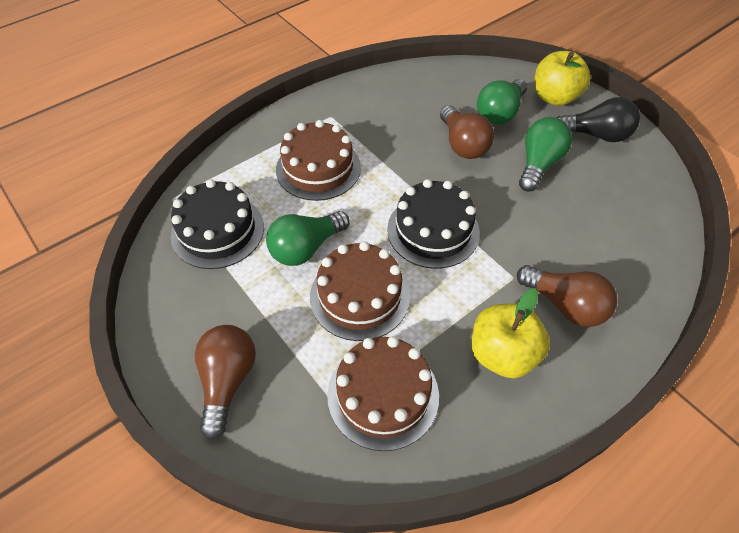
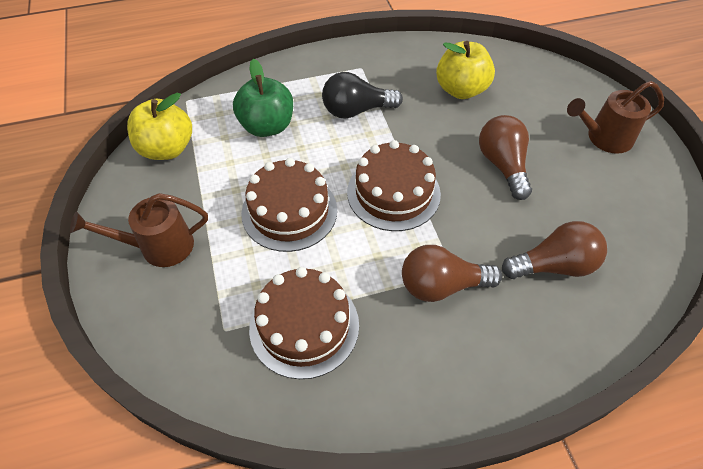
black cake: [171,179,264,269] [387,179,480,269] = 2 -> none = 0
brown watering can: none = 0 -> [70,193,208,267] [567,81,664,154] = 2
green apple: none = 0 -> [233,59,293,137] = 1
green light bulb: [266,211,350,266] [477,79,527,125] [519,117,572,192] = 3 -> none = 0

